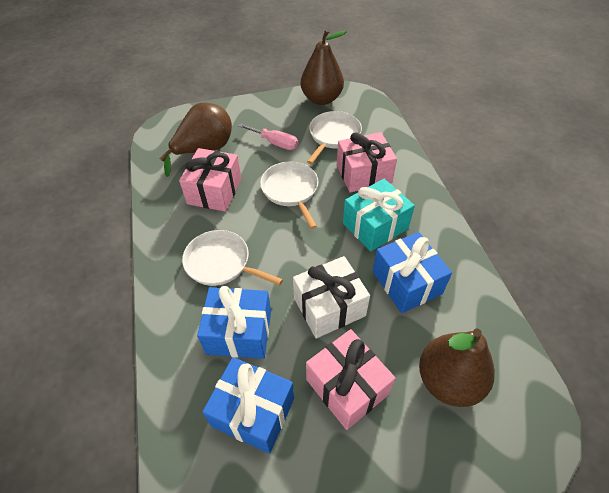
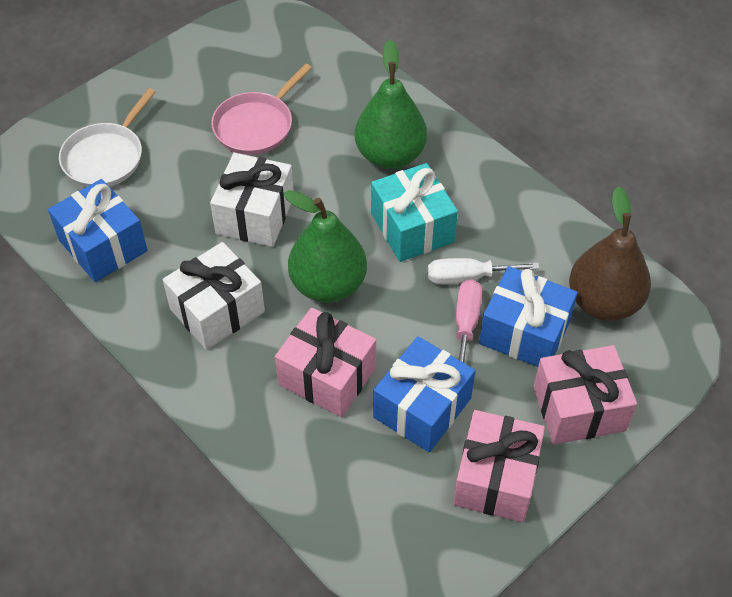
brown pear: [160,102,232,177] [301,29,346,105] [419,329,495,407] = 3 -> [569,186,651,321] = 1
green pear: none = 0 -> [284,190,367,303] [355,40,427,169] = 2
pink pan: none = 0 -> [211,63,312,155] = 1
white gift: [293,256,370,338] = 1 -> [163,242,265,350] [210,153,294,247] = 2
white pan: [182,230,283,286] [260,161,318,229] [307,111,362,164] = 3 -> [59,88,155,187] = 1
white screwdriver: none = 0 -> [428,258,540,285] = 1

